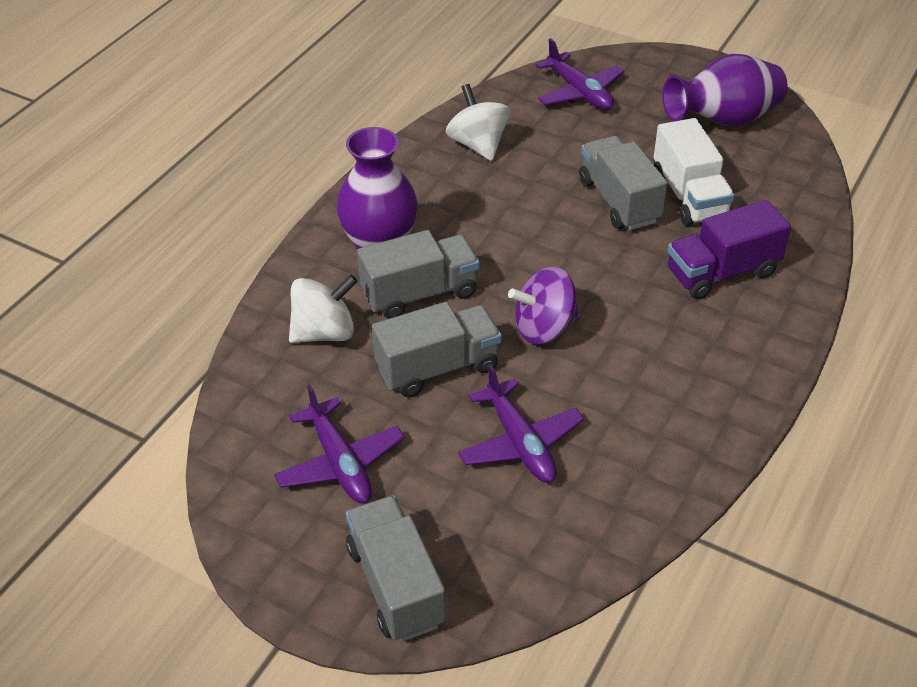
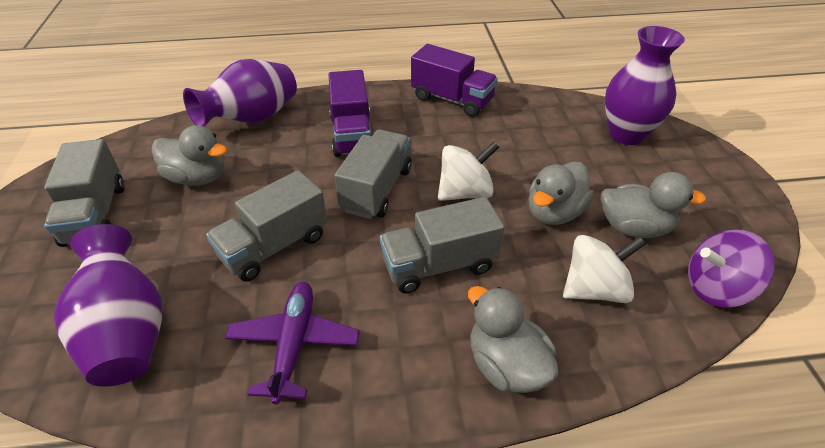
grey duck: none = 0 -> [151,125,227,186] [468,286,559,393] [528,162,594,225] [601,172,706,238] = 4
purple plane: [274,384,405,503] [458,365,584,483] [535,38,624,110] = 3 -> [225,282,360,404] = 1
purple truck: [668,200,791,299] = 1 -> [328,70,373,157] [411,44,498,117] = 2
purple vase: [337,127,418,249] [662,54,788,127] = 2 -> [54,224,163,387] [183,59,297,127] [605,26,685,145] = 3
white truck: [654,118,735,226] = 1 -> none = 0

